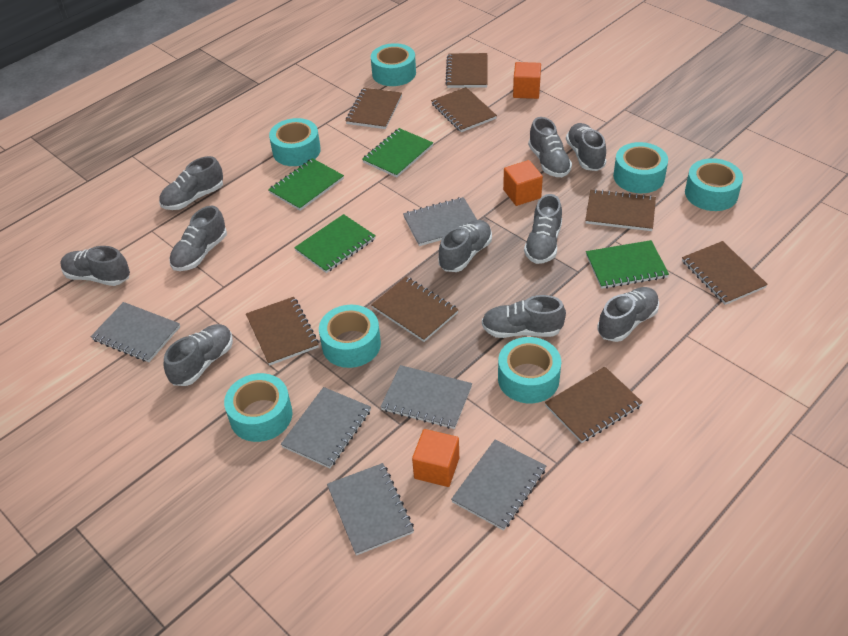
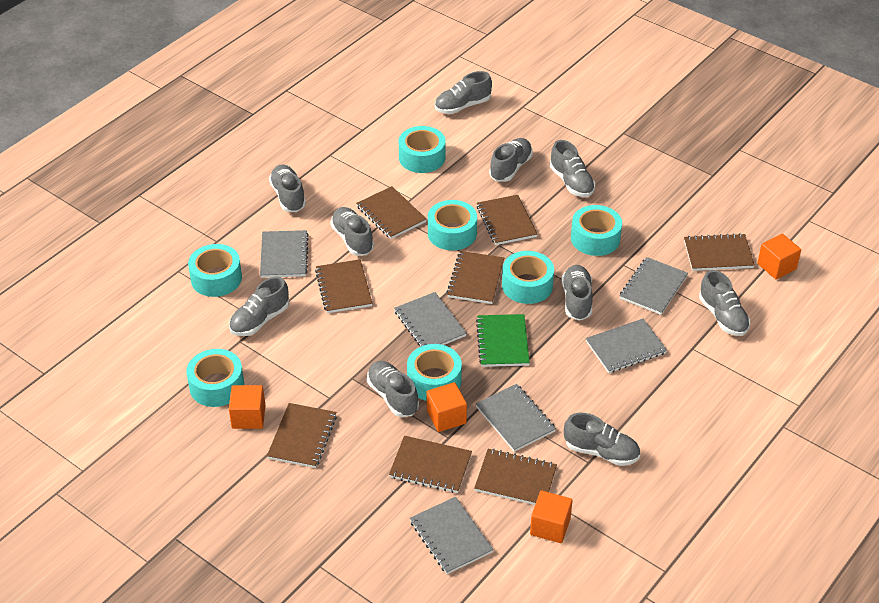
green notebook: [268,158,344,211] [294,214,376,273] [362,128,433,178] [586,240,669,289] = 4 -> [476,314,530,367] = 1
orange cube: [412,429,459,487] [503,160,543,206] [513,62,541,99] = 3 -> [229,385,266,429] [426,382,467,432] [530,491,573,543] [757,234,801,280] = 4

